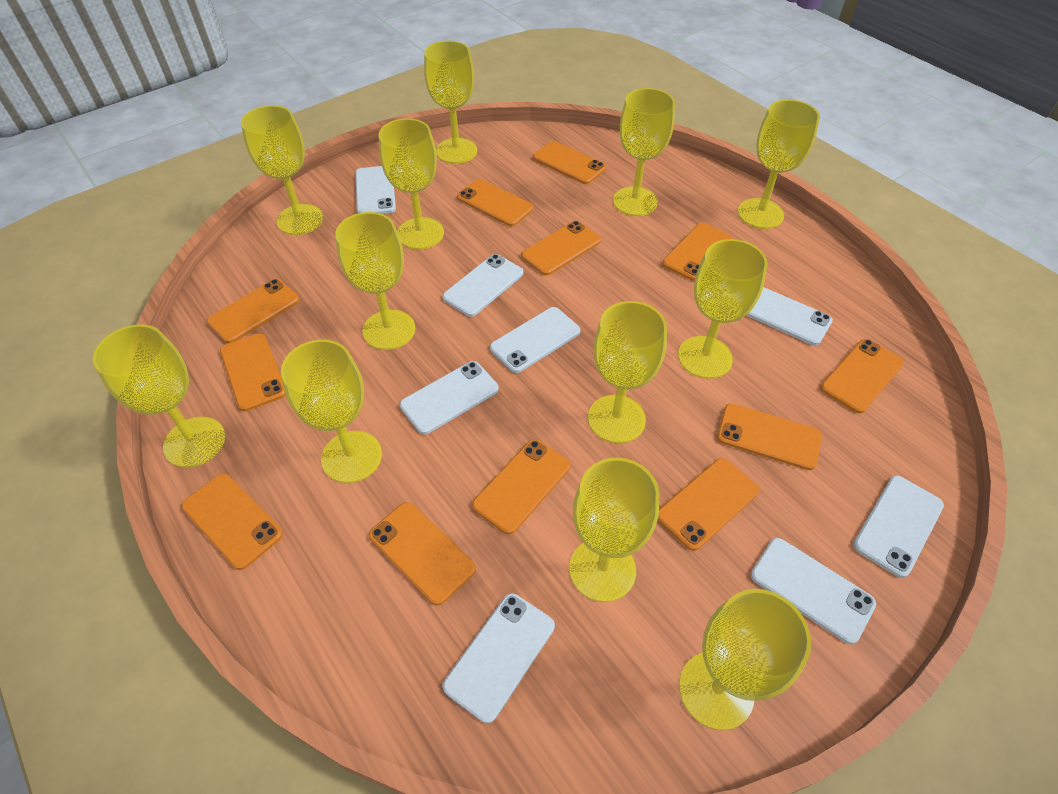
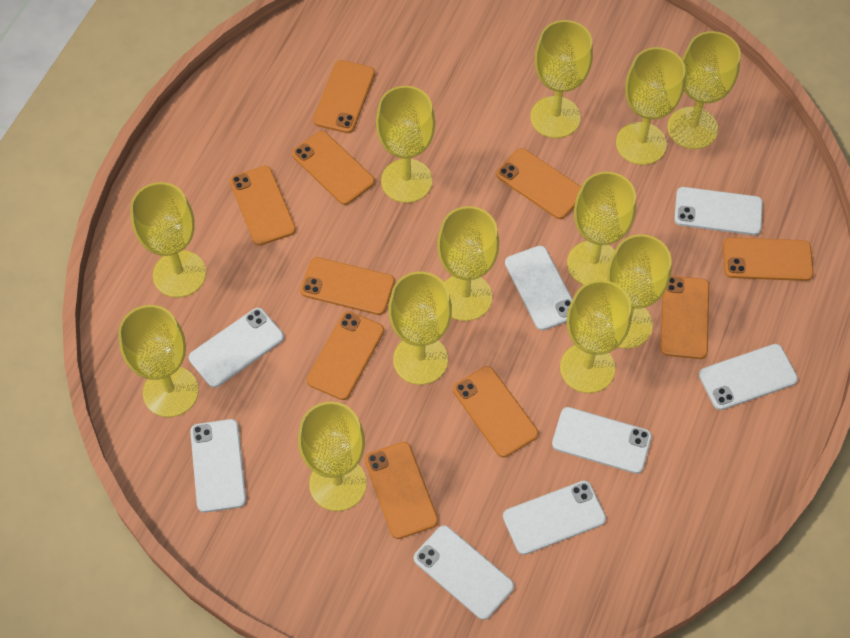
orange phone: [181,473,283,570] [206,279,300,343] [220,333,286,411] [369,502,476,606] [457,179,534,227] [472,439,570,535] [521,221,601,275] [533,141,606,184] [658,458,759,551] [662,223,733,281] [717,403,822,470] [820,339,904,413] = 12 -> [230,166,296,246] [292,131,375,205] [300,257,395,315] [307,311,384,400] [313,60,375,133] [365,442,438,539] [453,366,538,457] [496,148,581,219] [661,276,709,359] [723,237,814,281] = 10

